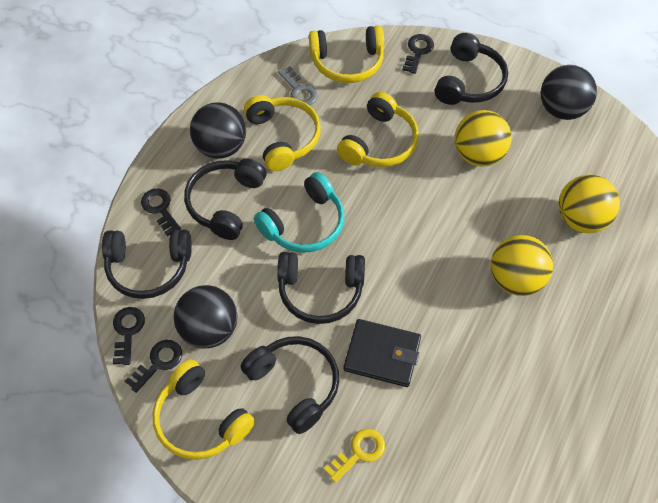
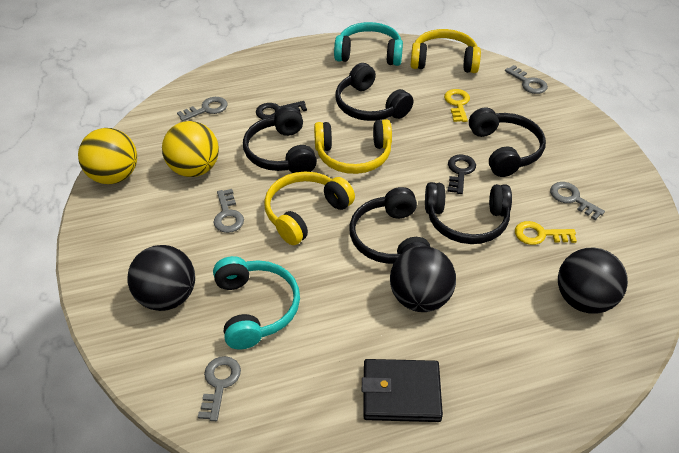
black key: [113,307,145,365] [125,340,182,393] [141,188,181,236] [402,34,434,74] = 4 -> [256,101,307,119] [447,155,476,194] = 2
grey key: [278,66,318,105] = 1 -> [177,97,228,122] [198,356,241,421] [213,189,244,233] [505,65,548,94] [550,182,605,220] = 5
turquoise headphones: [254,172,345,253] = 1 -> [213,256,300,349] [334,22,403,66] = 2
yellow ball: [455,110,512,167] [491,235,553,296] [559,175,620,233] = 3 -> [78,128,137,184] [162,121,219,177] = 2
yellow headphones: [152,360,255,460] [244,95,321,171] [309,25,384,83] [337,92,419,167] = 4 -> [264,171,355,245] [314,119,392,174] [410,29,481,73] = 3
yellow key: [324,429,385,483] = 1 -> [444,89,470,122] [515,221,577,245] = 2

